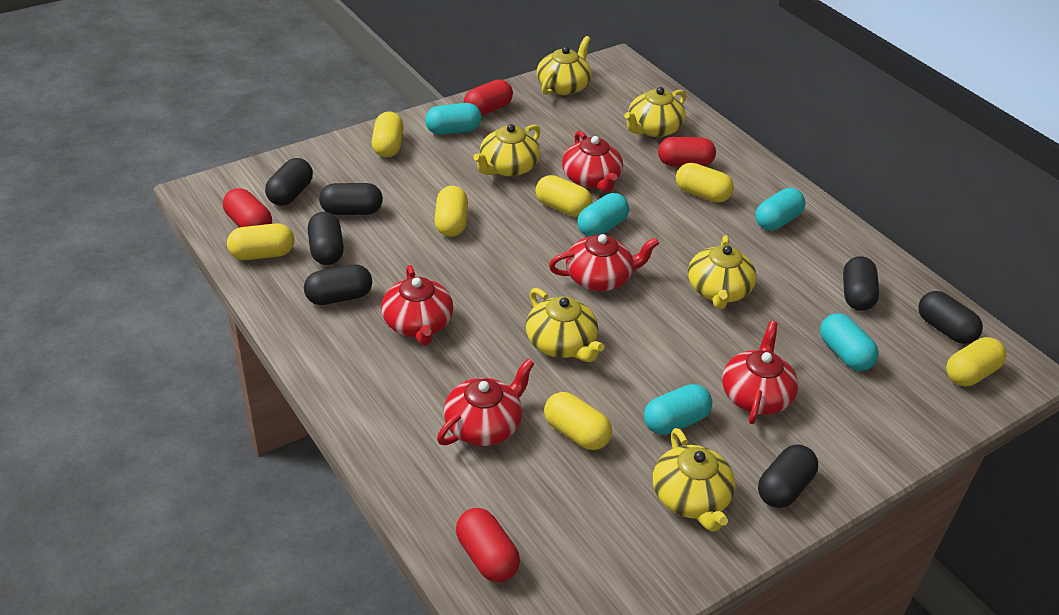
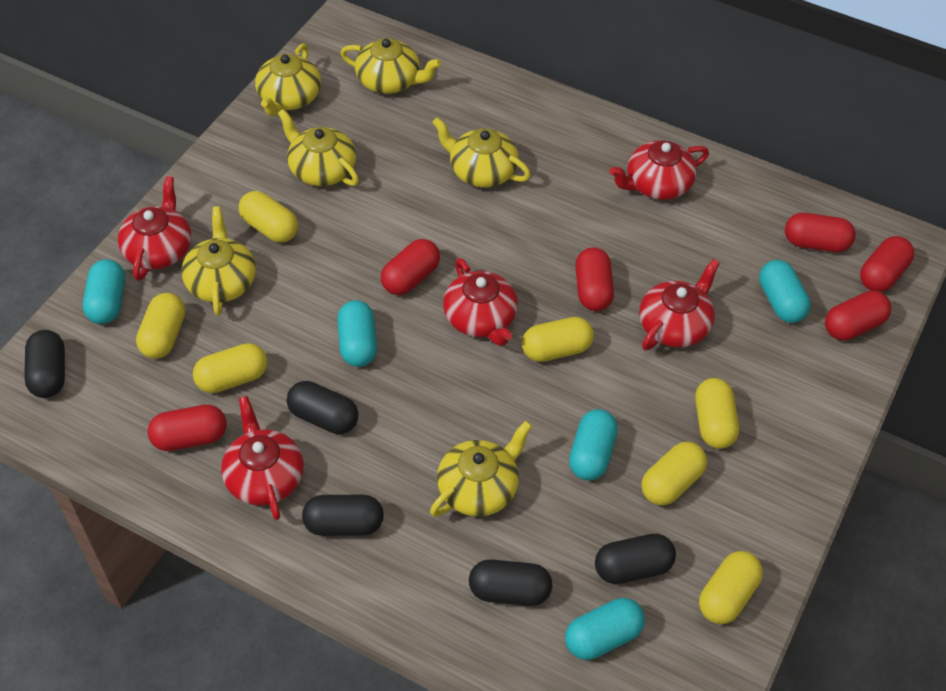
black capsule: [265,158,313,206] [304,264,372,305] [308,212,344,265] [319,183,383,215] [758,444,818,508] [843,256,879,311] [918,291,983,344] = 7 -> [24,330,65,398] [287,381,358,434] [302,495,384,536] [469,559,553,606] [595,534,676,584] = 5
red capsule: [223,188,272,227] [456,508,520,582] [464,80,513,116] [658,137,716,167] = 4 -> [148,405,227,451] [381,239,440,295] [575,247,614,311] [785,213,856,252] [825,291,891,341] [860,236,914,292] = 6

